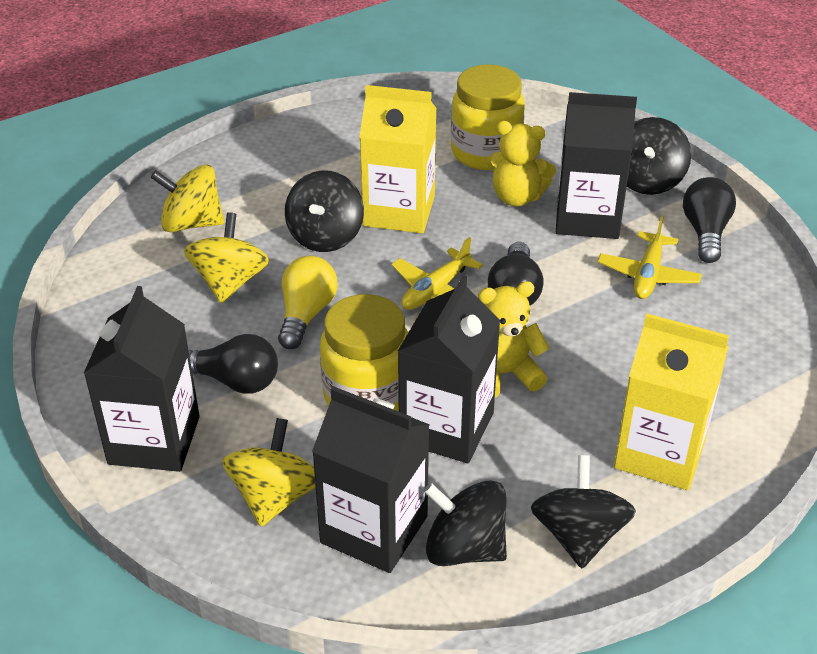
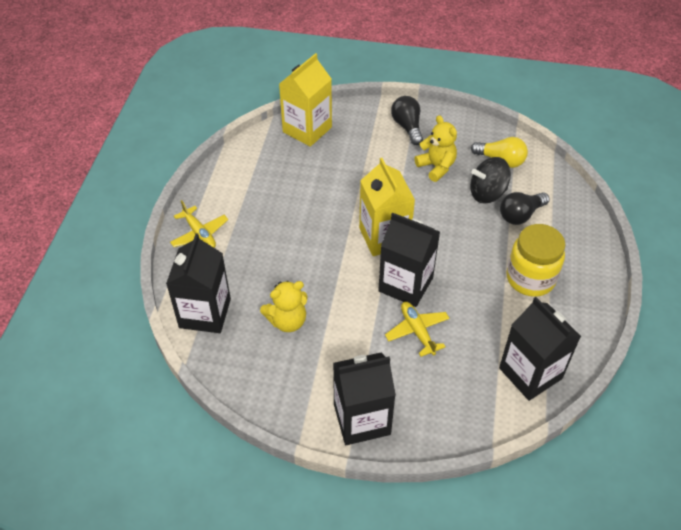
black light bulb: [189,334,278,394] [488,242,544,306] [683,177,736,263] = 3 -> [391,96,423,145] [500,192,550,225] = 2
black spinning top: [285,170,364,252] [423,480,507,566] [531,455,636,568] [627,117,691,195] = 4 -> [470,157,511,203] = 1
yellow jar: [320,294,408,412] [451,64,525,170] = 2 -> [506,224,566,297] = 1
yellow spinning top: [150,165,224,232] [184,212,269,303] [222,418,316,526] = 3 -> none = 0

